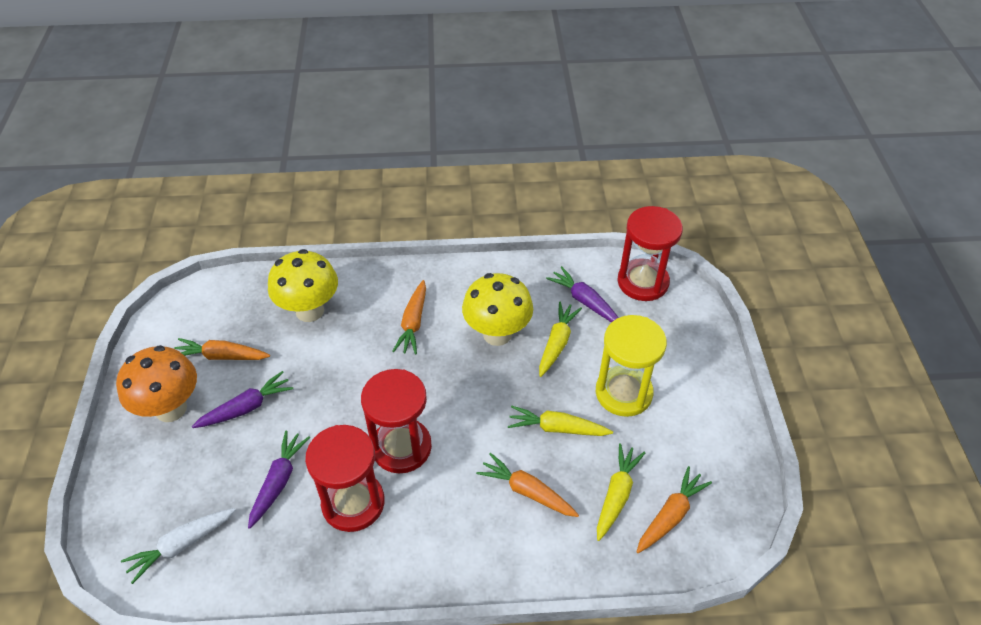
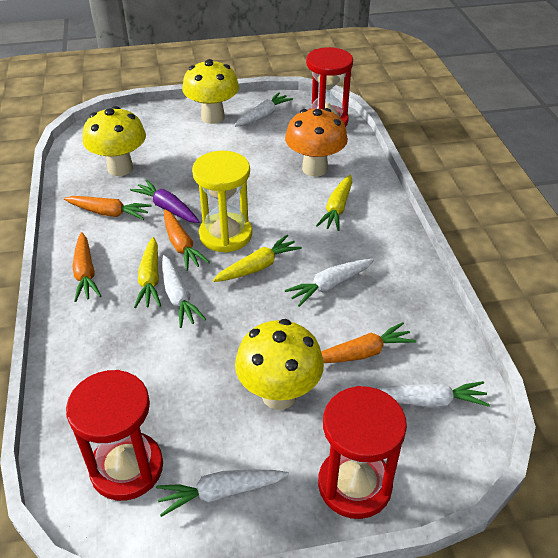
purple carrot: [192,371,293,428] [248,430,310,529] [546,266,619,322] = 3 -> [130,179,200,223] = 1
white carrot: [121,508,236,584] = 1 -> [156,469,289,517] [162,255,206,328] [234,92,293,127] [285,259,374,307] [377,381,490,408] = 5
yellow mushroom: [268,249,338,322] [462,273,533,346] = 2 -> [83,106,146,176] [182,59,239,124] [235,319,324,410] = 3

